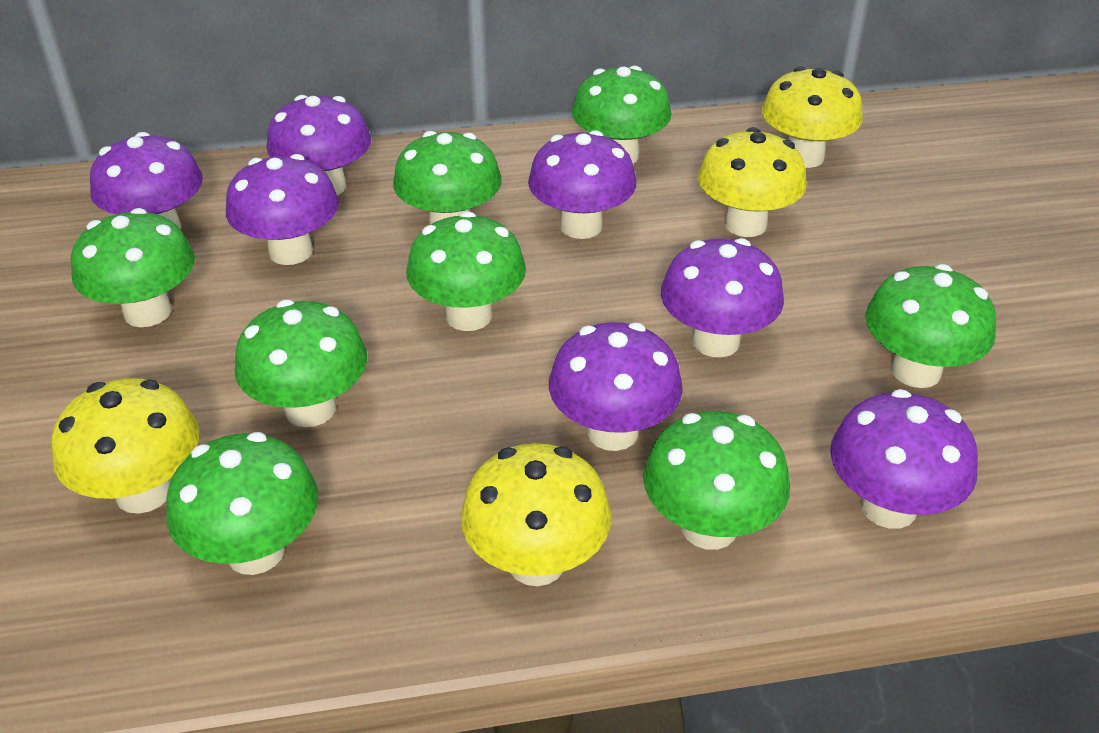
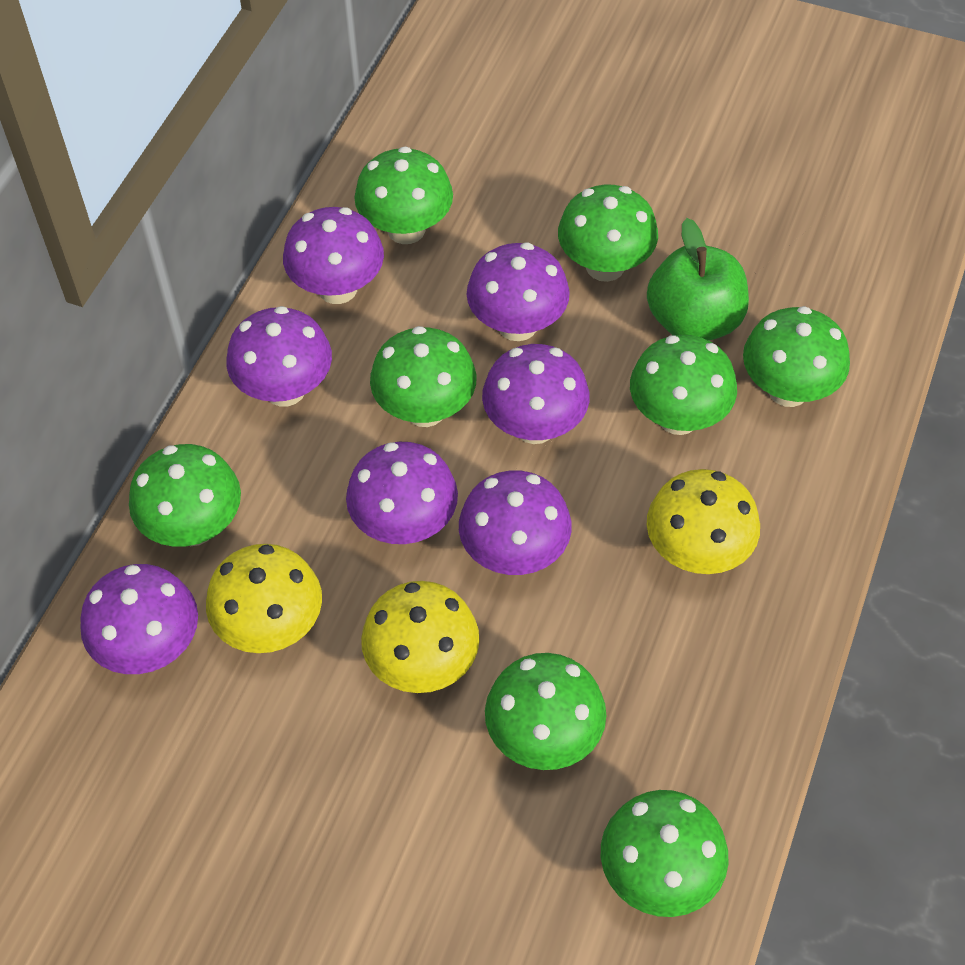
green apple: none = 0 -> [647,218,749,341] = 1
yellow mushroom: [51,378,199,514] [461,443,611,586] [698,127,807,237] [762,66,863,168] = 4 -> [206,544,322,653] [361,581,479,693] [647,469,760,574] = 3

